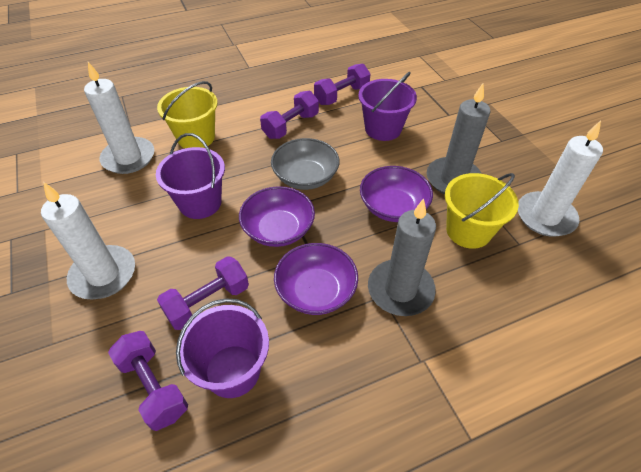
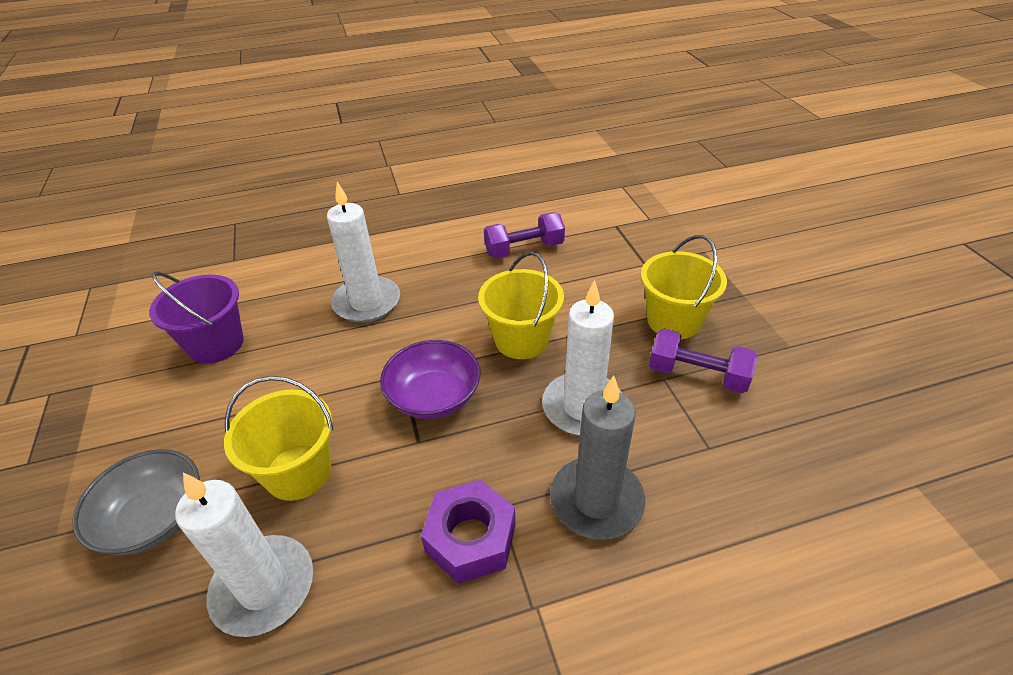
grey candle: [368,198,436,316] [427,83,491,194] = 2 -> [550,376,645,540] = 1
purple bowl: [239,186,315,247] [274,243,358,315] [360,166,433,222] = 3 -> [380,340,480,419] = 1
purple bucket: [156,133,225,219] [176,298,269,398] [358,72,417,141] = 3 -> [149,272,244,364] = 1
purple dumbbell: [108,331,188,431] [157,256,249,330] [260,91,319,139] [314,64,370,105] = 4 -> [484,212,565,258] [649,329,757,393] = 2
purple nut: none = 0 -> [421,480,516,584] = 1
yellow bucket: [157,81,218,148] [445,173,519,249] = 2 -> [224,376,333,501] [478,252,564,359] [641,235,727,339] = 3

